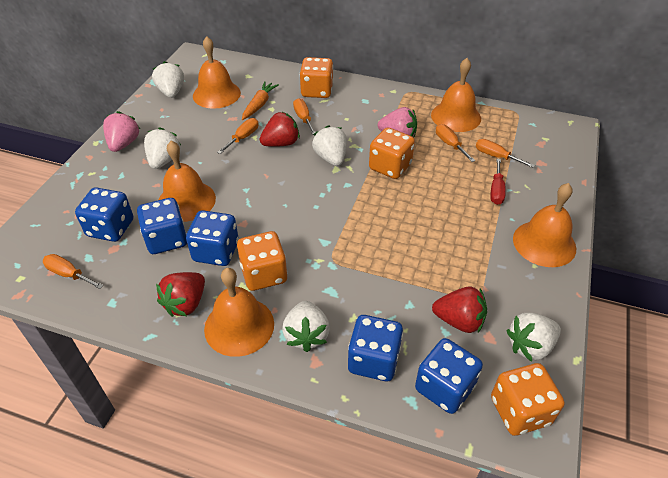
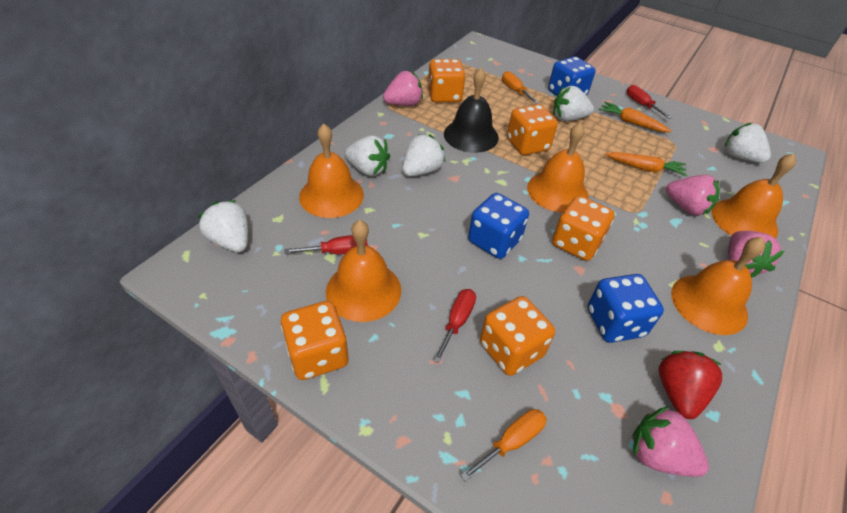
black bell: none = 0 -> [444,68,499,153] = 1
blue dice: [75,187,133,242] [137,198,187,254] [186,210,239,266] [348,315,403,381] [415,338,483,414] = 5 -> [468,193,529,259] [548,56,596,96] [588,274,664,343] = 3
orange carrot: [242,81,279,120] = 1 -> [599,102,671,132] [605,152,687,176] = 2
orange dice: [237,231,287,291] [300,57,333,98] [369,128,415,179] [491,363,565,436] = 4 -> [281,301,348,380] [428,59,466,102] [480,296,555,376] [507,104,558,155] [552,195,615,261] = 5
orange screwdriver: [43,254,104,289] [217,118,258,154] [293,98,316,135] [436,124,475,162] [476,139,535,168] = 5 -> [460,409,547,481] [502,71,539,104] = 2
pink strawberry: [103,111,140,152] [378,107,417,138] = 2 -> [383,71,423,106] [633,406,709,477] [666,175,720,216] [728,231,784,278] = 4
red screwdriver: [490,159,506,205] = 1 -> [284,235,368,254] [433,289,476,363] [627,85,672,119] = 3
red strawberry: [156,272,205,317] [260,111,300,147] [432,287,487,333] = 3 -> [659,351,722,419] = 1

